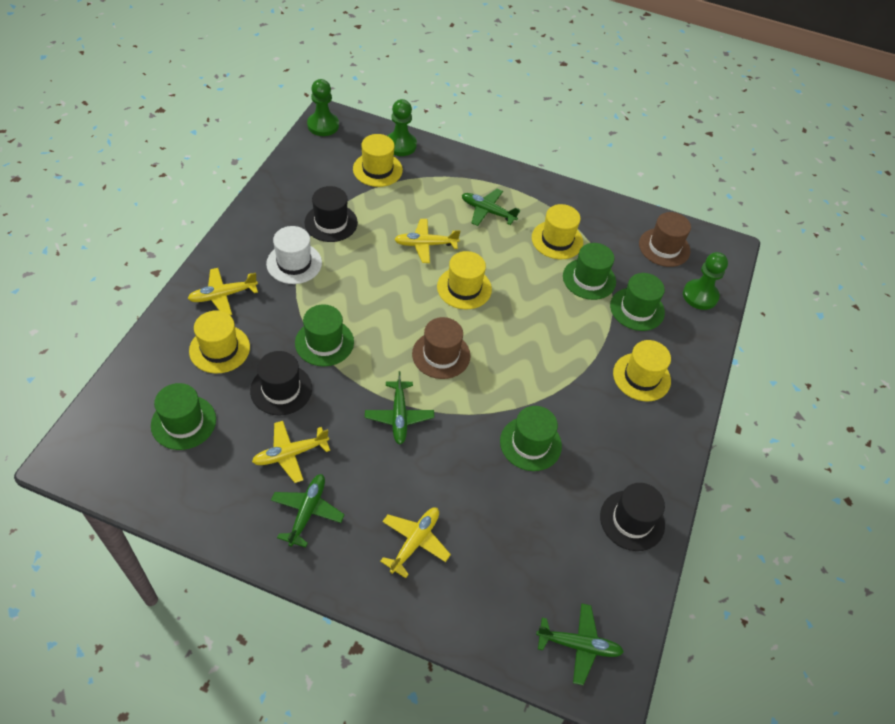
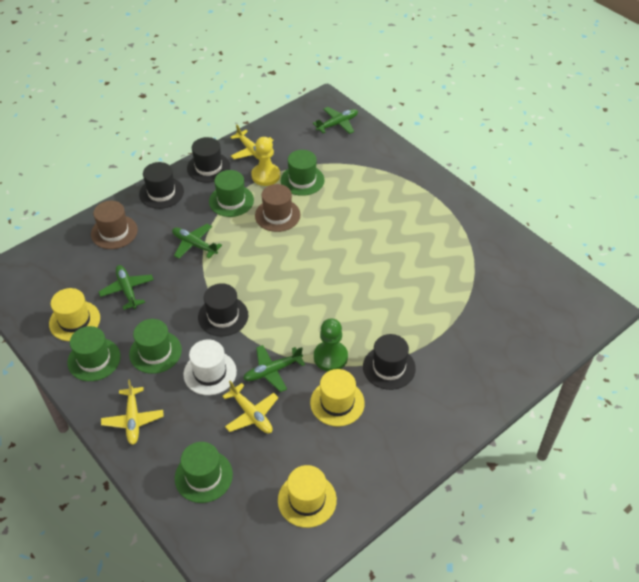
black hat: [250,351,312,416] [305,186,358,242] [600,483,665,551] = 3 -> [139,162,184,209] [187,137,230,183] [198,283,248,336] [363,334,416,390] = 4
green pawn: [307,79,339,136] [388,99,417,156] [683,252,728,310] = 3 -> [314,318,348,371] = 1
yellow hat: [189,311,250,374] [353,134,403,187] [437,251,492,309] [532,204,583,259] [613,340,671,401] = 5 -> [49,288,100,341] [278,465,337,528] [310,369,365,427] = 3
yellow pawn: none = 0 -> [251,137,280,186] = 1
yellow plane: [188,268,258,315] [252,421,330,483] [380,507,451,578] [394,219,460,263] = 4 -> [101,379,164,445] [222,381,279,433] [230,125,274,160] = 3

